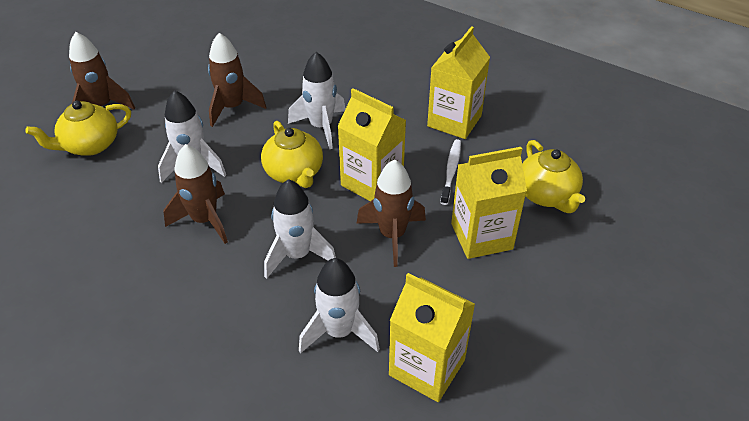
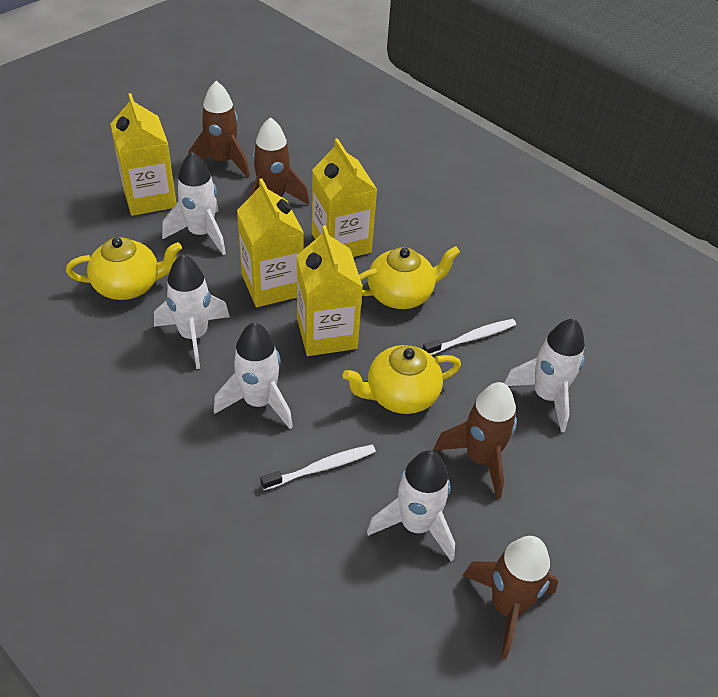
white rocket: [158,90,226,183] [264,179,336,279] [288,52,345,149] [299,258,380,353] = 4 -> [154,254,230,369] [162,152,226,255] [214,323,293,429] [367,451,455,561] [504,318,585,433] = 5
white toothbrush: [440,139,461,205] = 1 -> [260,445,376,490] [423,319,516,355] = 2

